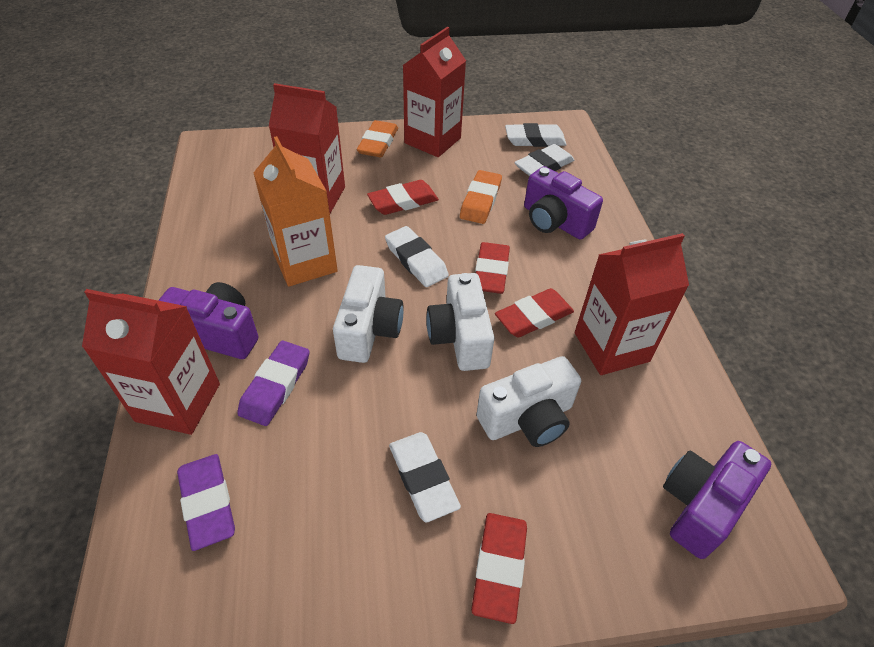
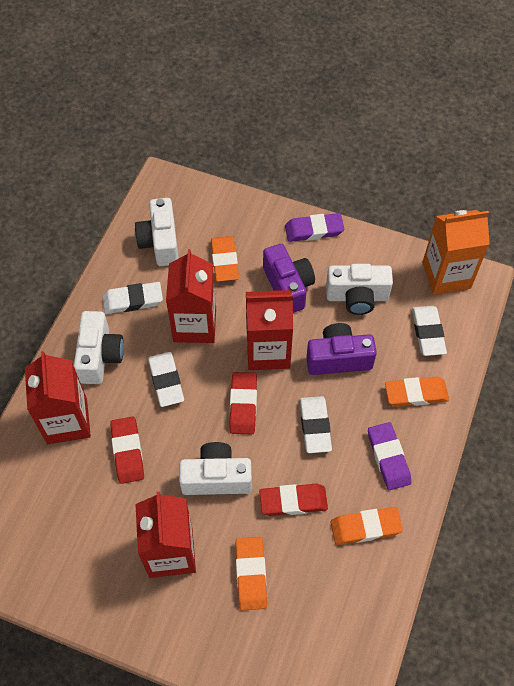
orange eraser: [357,120,398,157] [460,170,502,224] = 2 -> [211,236,239,282] [235,537,267,611] [331,507,403,545] [385,377,449,407] = 4
purple camera: [158,282,259,359] [524,166,603,240] [663,441,771,559] = 3 -> [263,244,315,313] [306,323,377,375] = 2
red eraser: [367,180,439,215] [471,513,527,624] [475,242,510,294] [495,288,574,338] = 4 -> [110,416,144,484] [229,372,257,434] [259,484,328,516] = 3
white camera: [333,265,403,363] [426,273,494,371] [476,356,581,447] = 3 -> [74,311,124,384] [135,198,179,266] [179,442,252,495] [326,264,393,315] = 4

